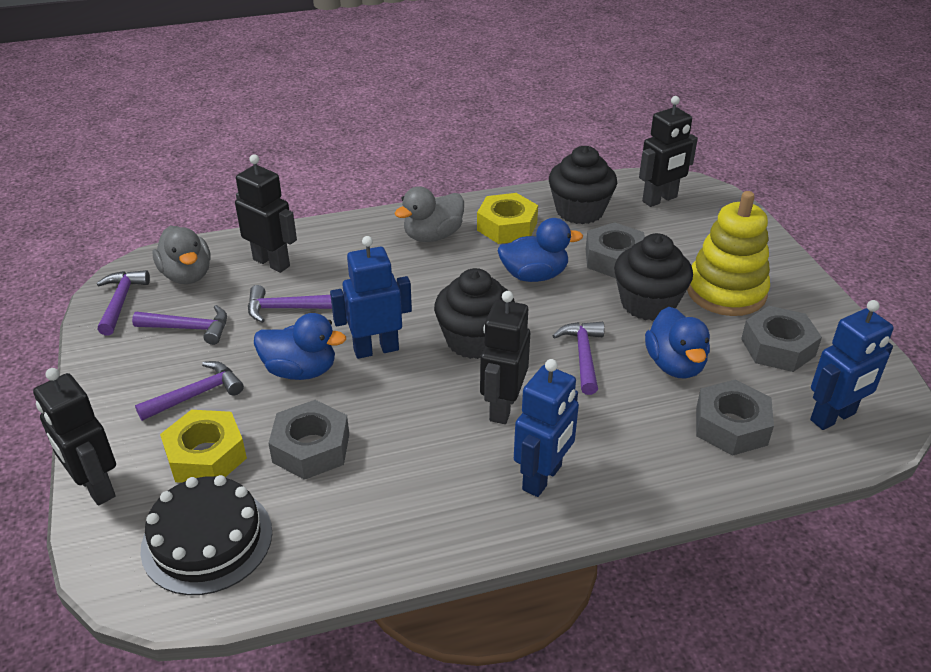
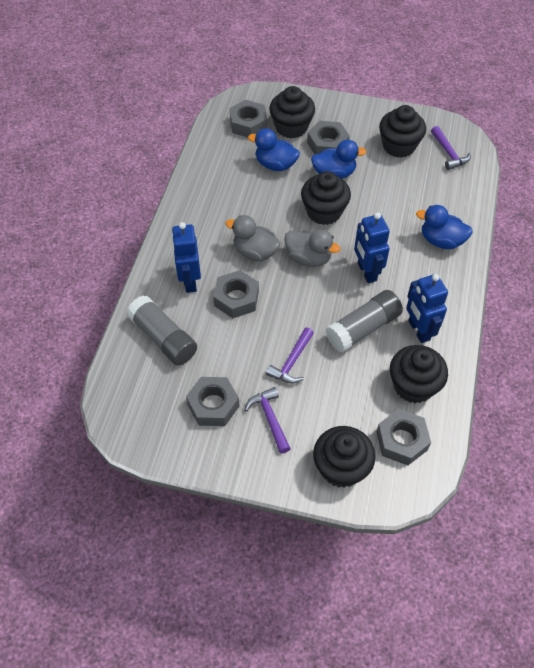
black cake: [141,475,272,595] = 1 -> none = 0
black cupcake: [434,268,515,359] [549,146,617,224] [614,233,693,321] = 3 -> [269,86,315,138] [301,171,351,225] [313,426,376,488] [379,105,426,158] [390,345,448,403] = 5
black robot: [33,368,116,506] [235,154,297,273] [480,291,530,424] [639,96,698,207] = 4 -> none = 0
grey glue stick: none = 0 -> [126,295,197,366] [326,290,403,353] = 2
grey nut: [268,400,349,480] [586,222,645,278] [696,380,774,456] [741,306,822,372] = 4 -> [186,377,239,426] [213,270,259,318] [230,100,267,137] [307,121,350,154] [377,409,431,465] = 5
purple hammer: [97,270,150,335] [132,305,227,345] [135,361,244,421] [248,285,332,323] [552,322,604,395] = 5 -> [245,387,291,454] [266,328,314,384] [431,126,471,170] = 3
yellow nut: [160,410,247,483] [477,193,538,244] = 2 -> none = 0
yellow stacking toy: [687,191,770,316] = 1 -> none = 0

